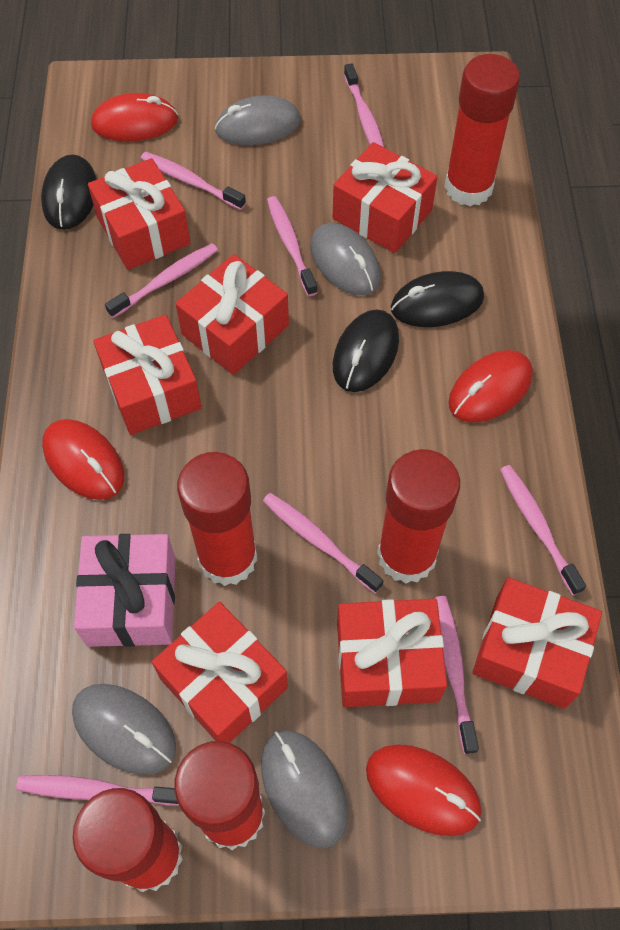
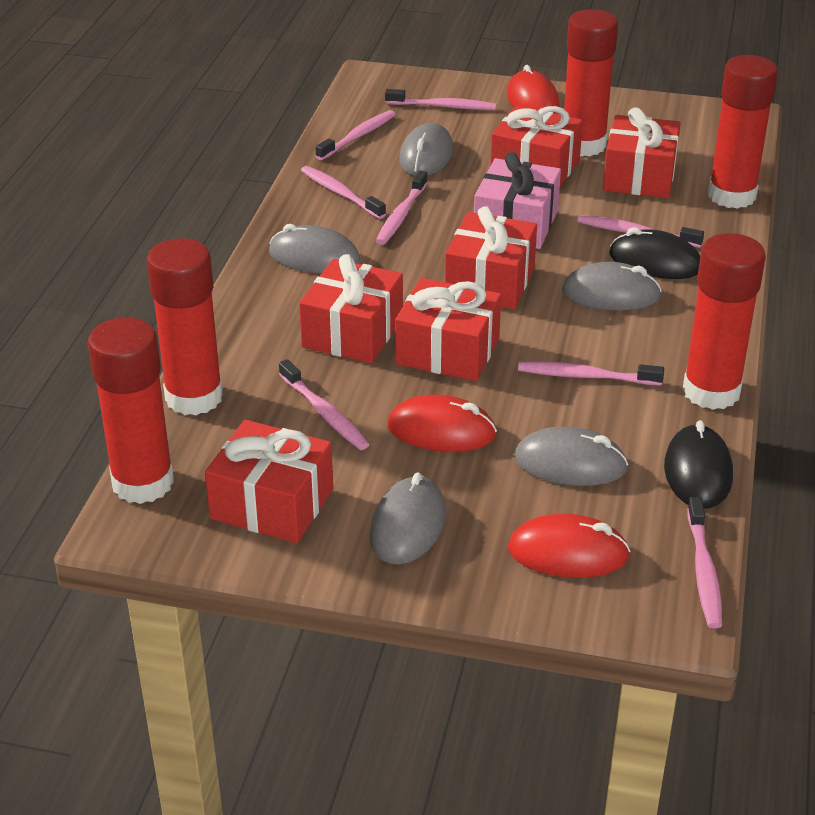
black mouse: [41,154,97,230] [333,309,399,392] [391,271,484,327] = 3 -> [609,227,700,279] [664,420,733,509] = 2
grey mouse: [72,684,176,775] [215,95,301,145] [261,730,348,849] [310,223,381,295] = 4 -> [269,224,360,273] [370,473,446,564] [399,123,453,176] [514,426,628,486] [562,262,662,310] = 5
red gift: [88,158,190,270] [93,315,202,435] [152,602,288,743] [176,254,289,375] [333,142,438,253] [337,599,447,707] [472,577,602,709] = 7 -> [205,420,333,543] [299,254,403,363] [395,278,501,381] [445,206,537,309] [490,106,583,186] [603,107,681,198] = 6
red mouse: [42,419,124,500] [91,93,178,141] [366,745,482,836] [448,350,533,422] = 4 -> [387,395,497,452] [507,65,559,114] [508,514,631,578] = 3

